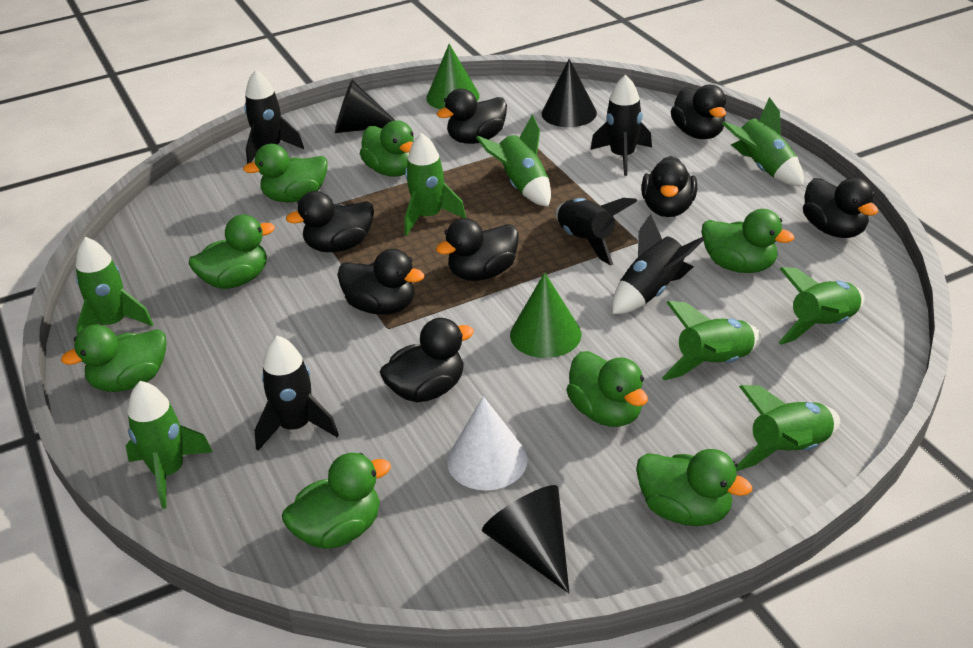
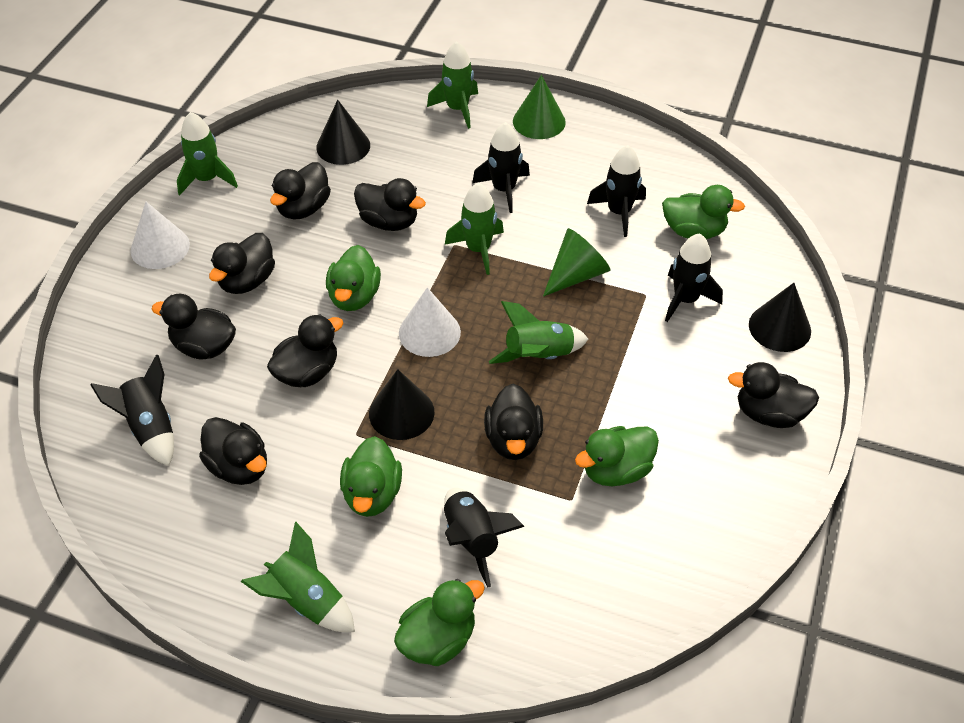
green duck: [61,325,166,392] [189,215,275,289] [243,144,327,202] [282,453,391,549] [360,120,414,177] [566,351,648,427] [636,449,752,526] [701,209,794,273] = 8 -> [326,245,381,311] [340,436,402,517] [394,579,485,666] [575,426,659,486] [662,185,745,239] = 5
green rocket: [76,237,154,335] [126,381,213,509] [404,133,466,236] [476,115,551,207] [662,301,762,380] [722,97,804,186] [736,385,840,471] [779,267,865,345] = 8 -> [177,112,238,195] [241,522,355,632] [427,41,478,129] [445,183,504,275] [489,301,588,364] = 5
white cone: [447,396,528,490] = 1 -> [131,202,190,269] [399,287,461,357] = 2

